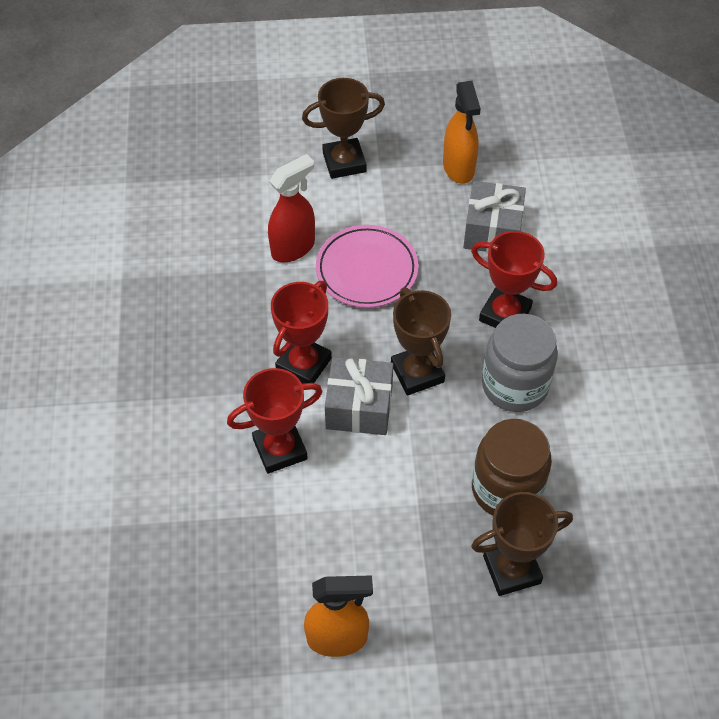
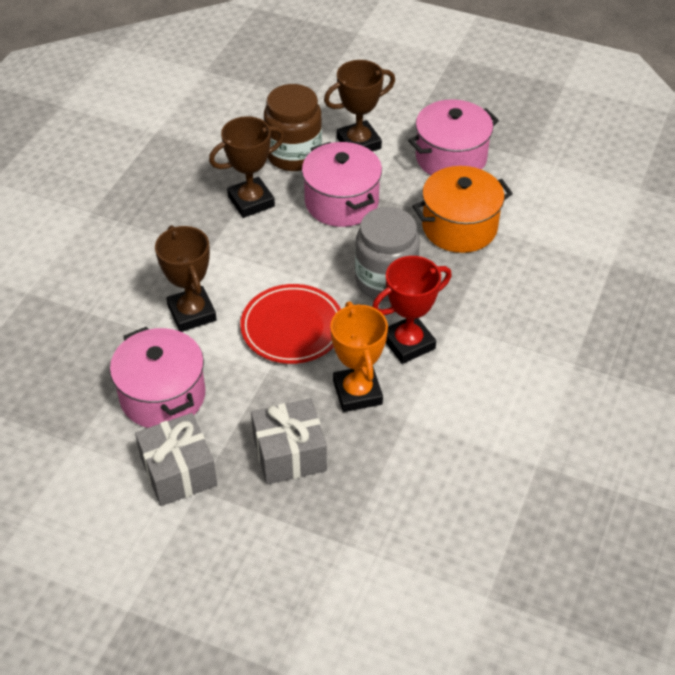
orange pot: none = 0 -> [412,166,513,253] = 1
orange spray bottle: [304,575,373,657] [443,81,481,184] = 2 -> none = 0
orange trophy: none = 0 -> [330,301,388,412] = 1
pink plate: [316,225,419,308] = 1 -> none = 0
pink pot: none = 0 -> [110,327,205,428] [302,142,382,227] [408,99,499,175] = 3
red plate: none = 0 -> [240,284,341,364] = 1
red spray bottle: [268,154,315,262] = 1 -> none = 0
red trophy: [227,368,323,474] [271,281,332,384] [471,231,557,328] = 3 -> [372,256,452,364] = 1

